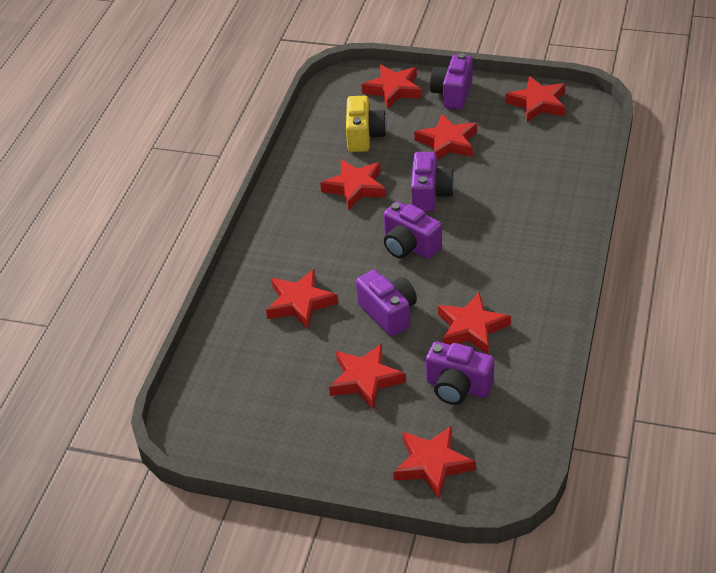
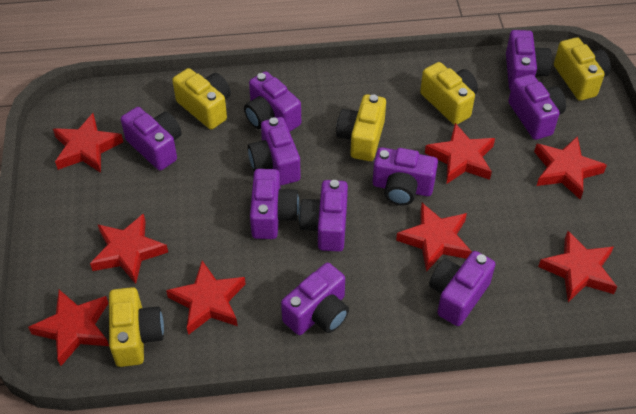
purple camera: [356,270,417,337] [384,201,442,259] [411,152,455,212] [426,342,494,405] [430,53,473,109] = 5 -> [121,107,182,170] [244,71,301,132] [248,117,301,185] [250,169,299,239] [281,263,349,335] [299,180,348,252] [373,147,438,206] [429,251,496,326] [506,30,552,90] [508,74,566,140] = 10
yellow camera: [346,96,387,152] = 1 -> [109,287,164,367] [172,68,231,129] [336,94,386,161] [420,62,478,125] [554,37,611,101] = 5

